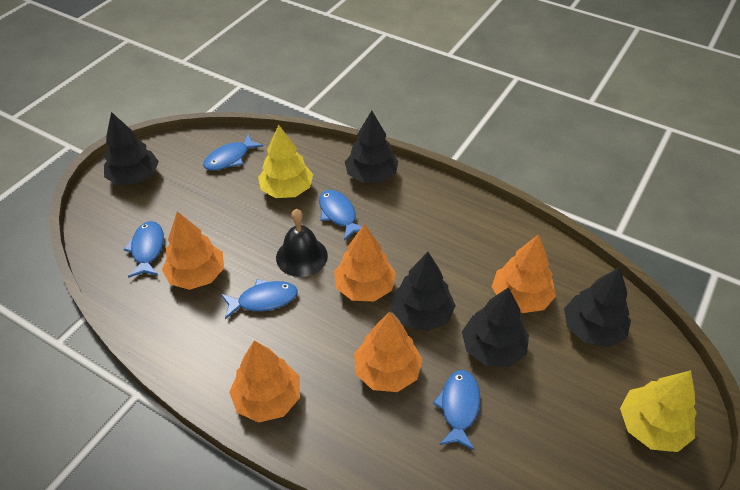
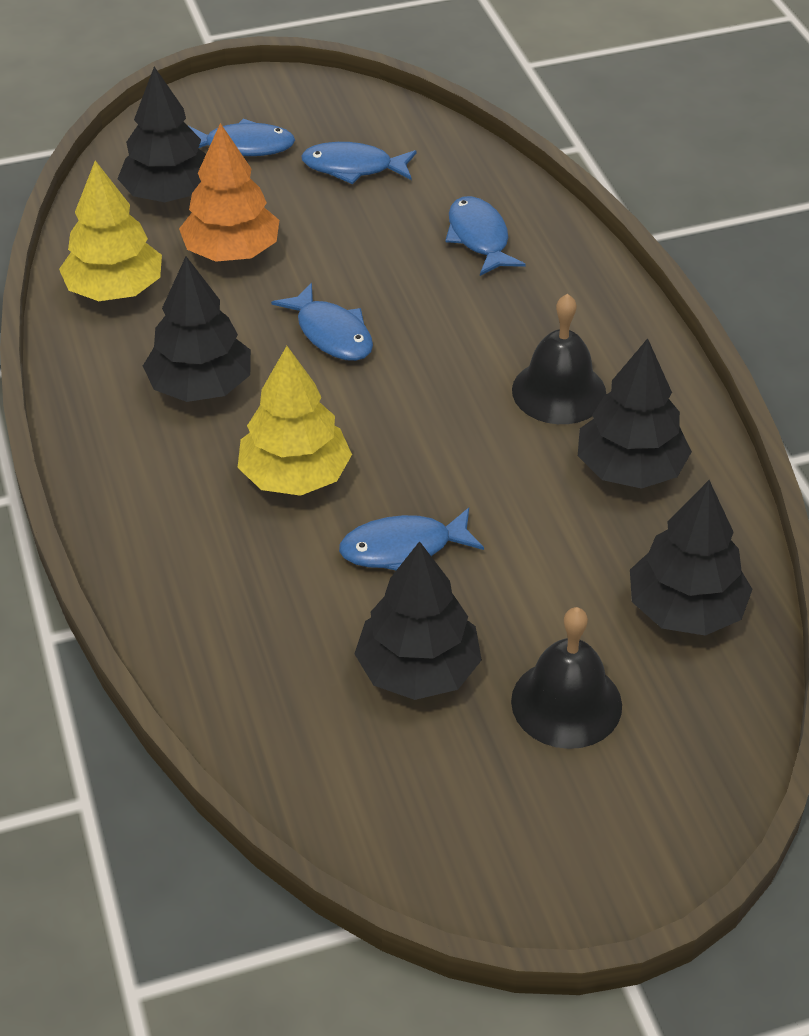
black bell: [276,209,328,277] = 1 -> [511,607,622,749] [512,294,606,424] = 2
orange tree: [162,211,224,290] [229,341,300,423] [334,224,396,301] [354,312,423,392] [492,234,556,313] = 5 -> [179,123,279,262] = 1

